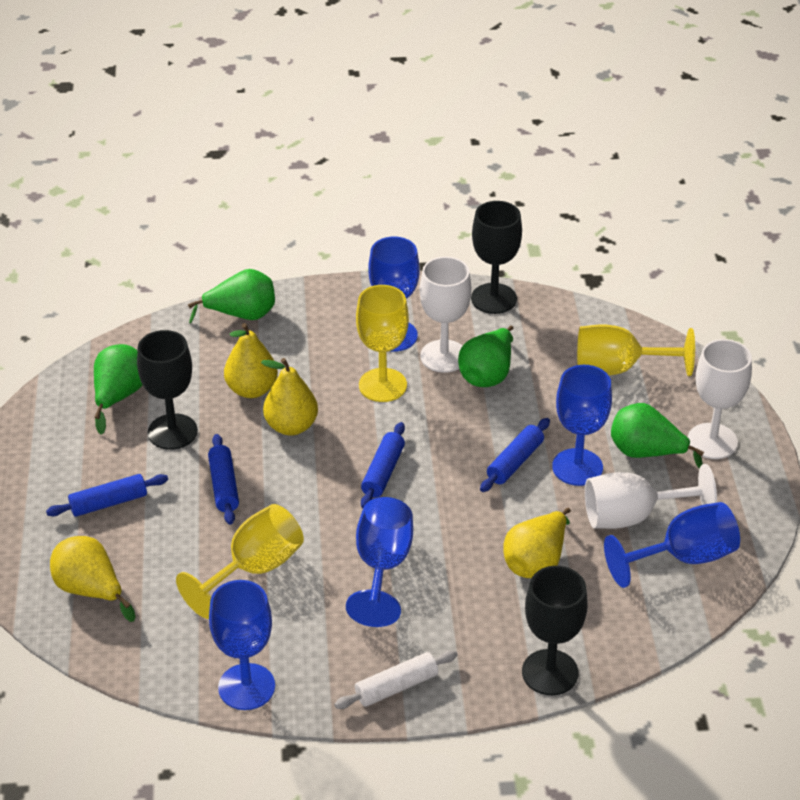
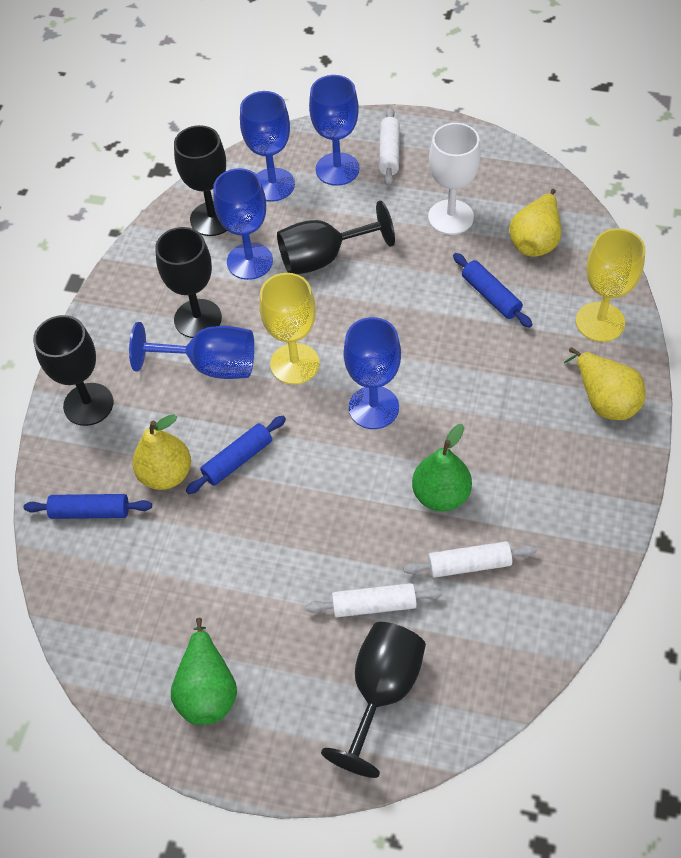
black goblet: [137,330,198,450] [471,201,522,314] [522,566,588,695] = 3 -> [33,315,113,426] [155,227,222,338] [174,125,227,236] [277,200,395,274] [321,622,426,778] = 5
blue rolling pin: [46,474,168,517] [208,434,239,525] [361,422,405,508] [480,418,550,492] = 4 -> [24,494,152,519] [186,416,286,494] [453,253,533,328] = 3
green pear: [94,344,143,434] [188,269,275,323] [458,325,513,387] [611,403,704,469] = 4 -> [171,618,237,725] [412,424,472,512] = 2
white goblet: [420,257,472,373] [585,464,717,529] [688,339,752,459] = 3 -> [428,123,481,235] = 1
white rolling pin: [334,650,458,709] = 1 -> [306,583,442,617] [379,108,400,186] [403,541,537,578] = 3
yellow goblet: [176,504,304,619] [356,285,409,402] [577,324,695,376] = 3 -> [260,273,320,385] [576,228,645,342] = 2
yellow pear: [50,536,135,622] [224,323,278,398] [261,358,318,435] [503,507,571,578] = 4 -> [132,414,191,490] [510,189,561,257] [564,347,646,420] = 3

